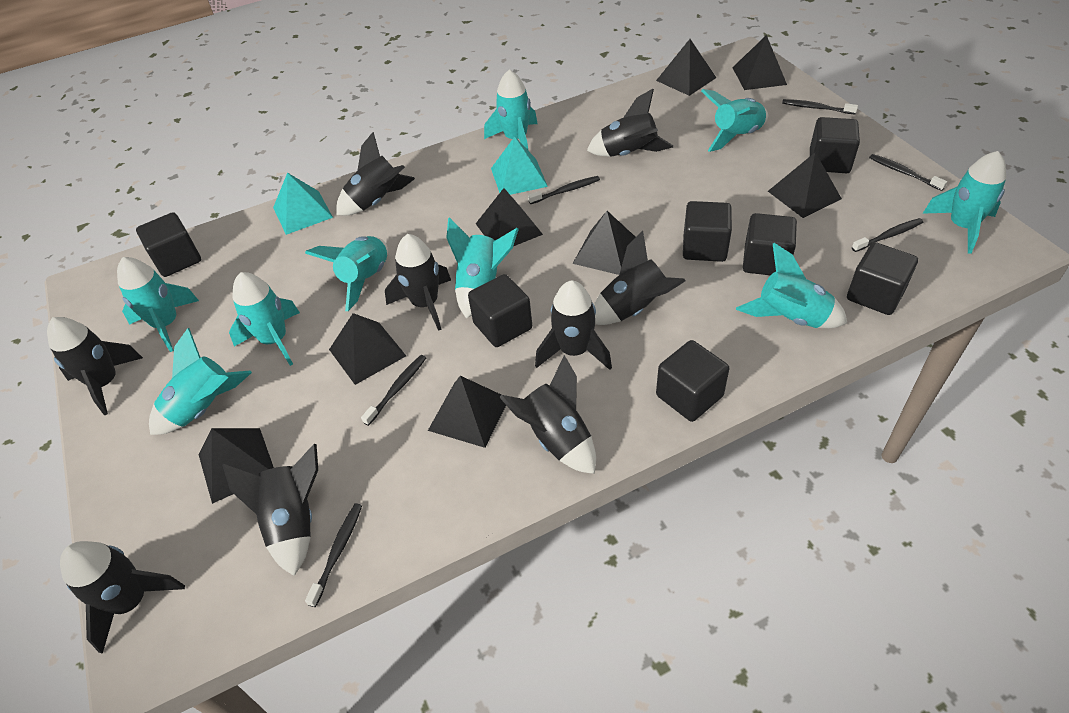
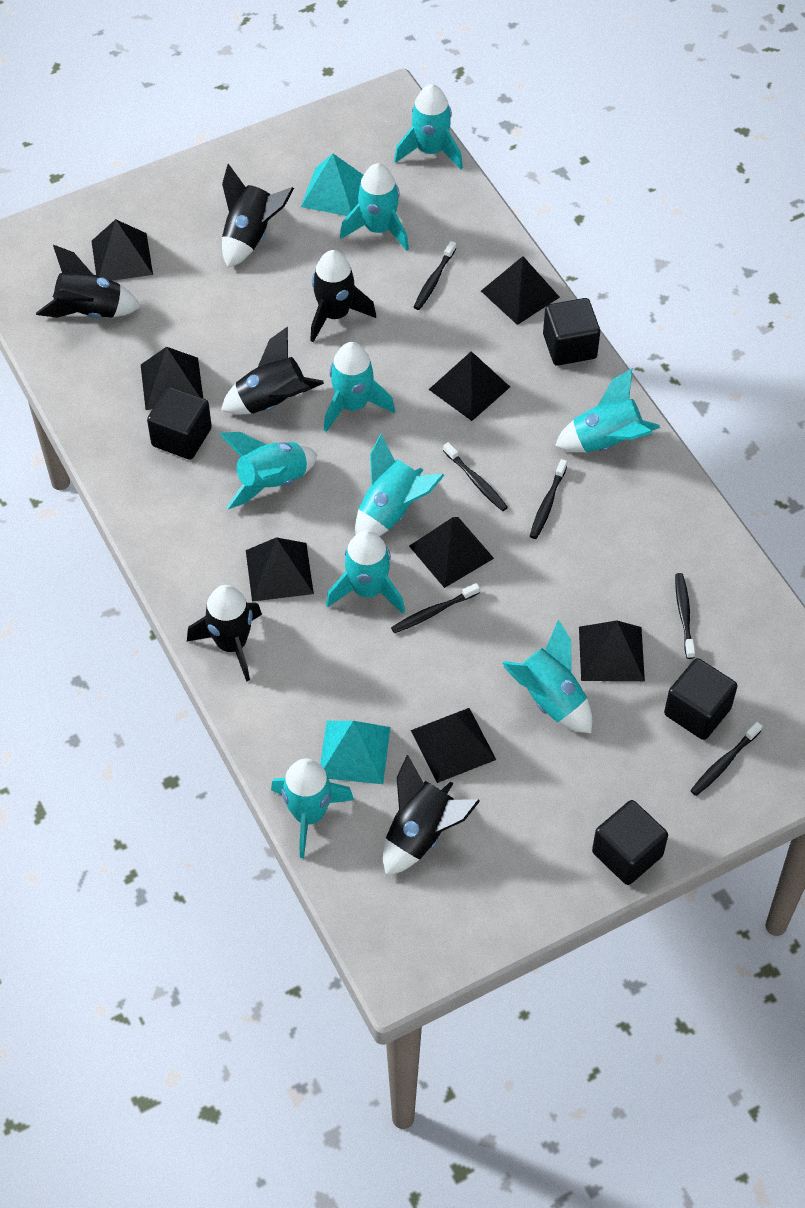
black cube: [136,212,201,277] [468,274,532,347] [656,340,729,422] [683,201,732,262] [743,213,797,275] [810,117,860,173] [847,242,918,315] = 7 -> [147,387,212,460] [543,298,600,366] [592,800,668,885] [664,658,738,740] = 4
black rocket: [47,317,143,415] [60,541,185,654] [222,444,318,576] [336,132,415,215] [385,234,451,331] [499,355,596,474] [535,280,612,370] [587,89,673,157] [594,231,685,325] = 9 -> [36,245,141,318] [187,585,262,682] [221,327,324,415] [222,164,294,268] [310,250,376,342] [383,755,480,876] = 6

